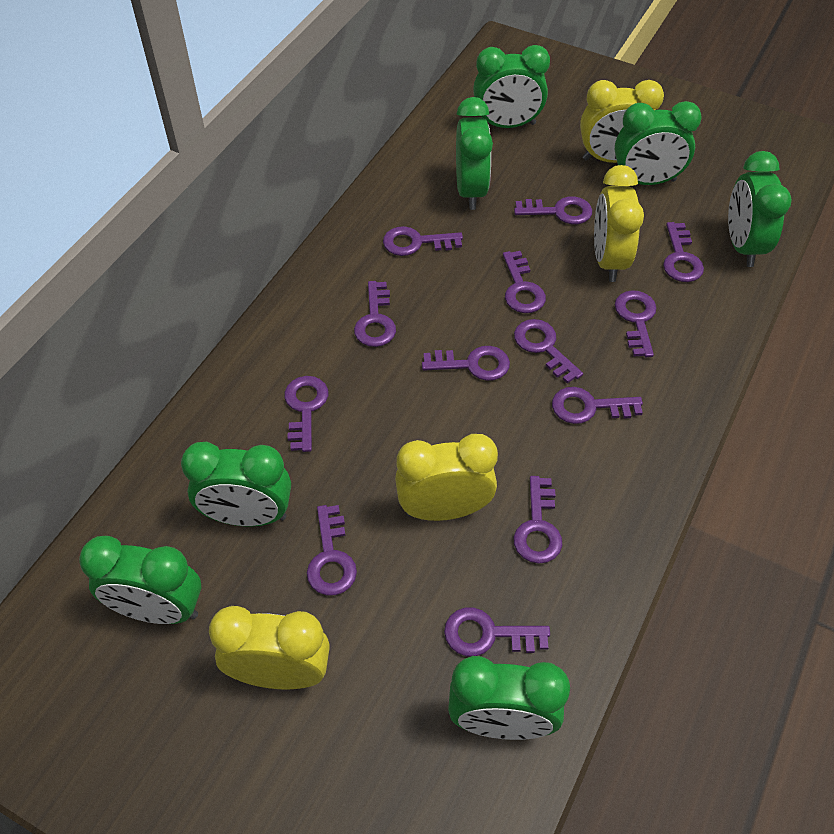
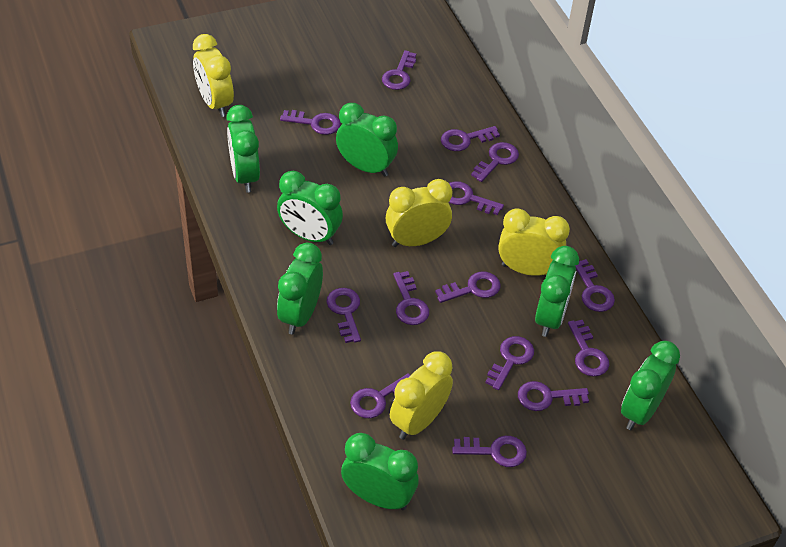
purple key: [284,376,328,452] [307,505,357,595] [354,281,396,347] [383,226,463,256] [422,346,510,381] [444,608,550,656] [503,251,546,313] [514,196,592,224] [514,319,583,384] [514,476,563,564] [552,387,643,424] [615,290,656,357] [663,222,704,282] = 13 -> [280,110,341,135] [327,288,361,343] [350,373,410,418] [382,50,416,90] [393,271,429,325] [435,271,501,303] [441,126,500,151] [449,181,504,215] [452,436,527,467] [471,142,519,182] [485,336,534,390] [518,381,589,411] [568,320,609,377] [575,259,615,312] = 14

